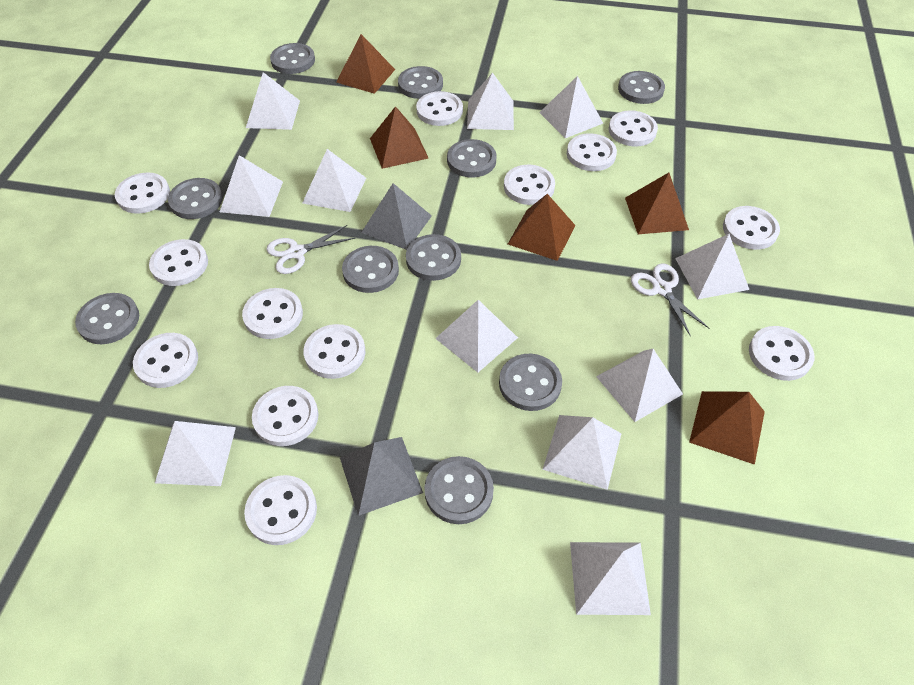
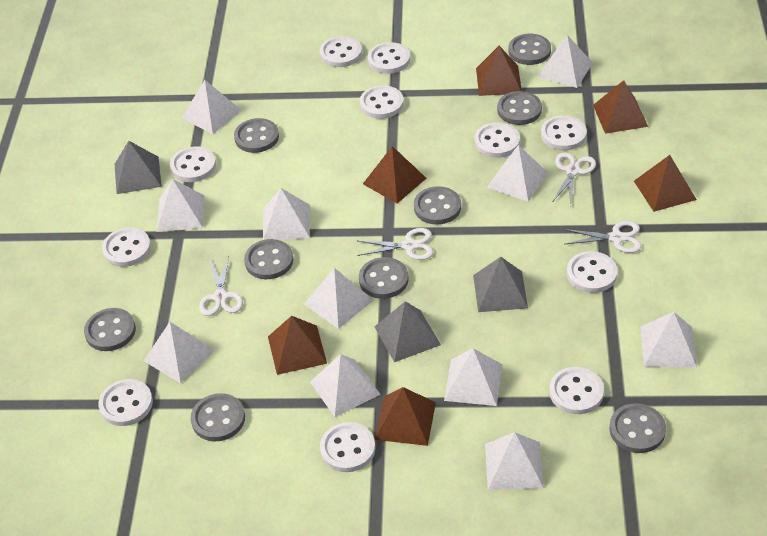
brown pyramid: [336,34,395,94] [370,106,428,169] [508,194,576,261] [625,173,689,234] [689,391,765,465] = 5 -> [268,316,327,375] [363,146,426,204] [375,387,436,446] [476,46,522,96] [593,80,648,134] [634,155,697,212] = 6
grey button: [75,293,139,344] [168,178,223,219] [270,43,315,74] [342,246,399,293] [398,66,443,99] [406,234,461,281] [424,456,494,524] [447,139,497,178] [499,354,562,411] [618,71,665,104] = 10 -> [84,308,136,351] [191,393,245,441] [234,118,279,153] [244,239,293,279] [359,257,408,299] [414,186,461,225] [497,91,542,125] [508,34,551,65] [609,403,666,453] = 9
grey pyramid: [340,437,423,516] [361,183,432,250] = 2 -> [115,141,162,194] [375,301,441,362] [473,257,528,312] = 3
white button: [115,172,170,214] [133,333,198,388] [149,239,208,286] [242,288,303,339] [244,475,317,545] [252,386,319,446] [303,324,366,379] [416,91,463,126] [504,165,555,205] [567,133,617,171] [608,110,658,147] [723,206,780,250] [749,326,814,381] = 13 -> [98,379,153,426] [102,227,151,267] [170,146,216,182] [320,36,362,67] [320,422,375,472] [360,85,404,119] [368,42,410,74] [474,122,520,158] [541,115,587,150] [549,367,604,414] [567,251,617,293] = 11
white scissors: [266,225,355,274] [631,264,709,336] = 2 -> [199,256,243,316] [357,228,433,260] [553,152,596,204] [564,221,641,253] = 4

